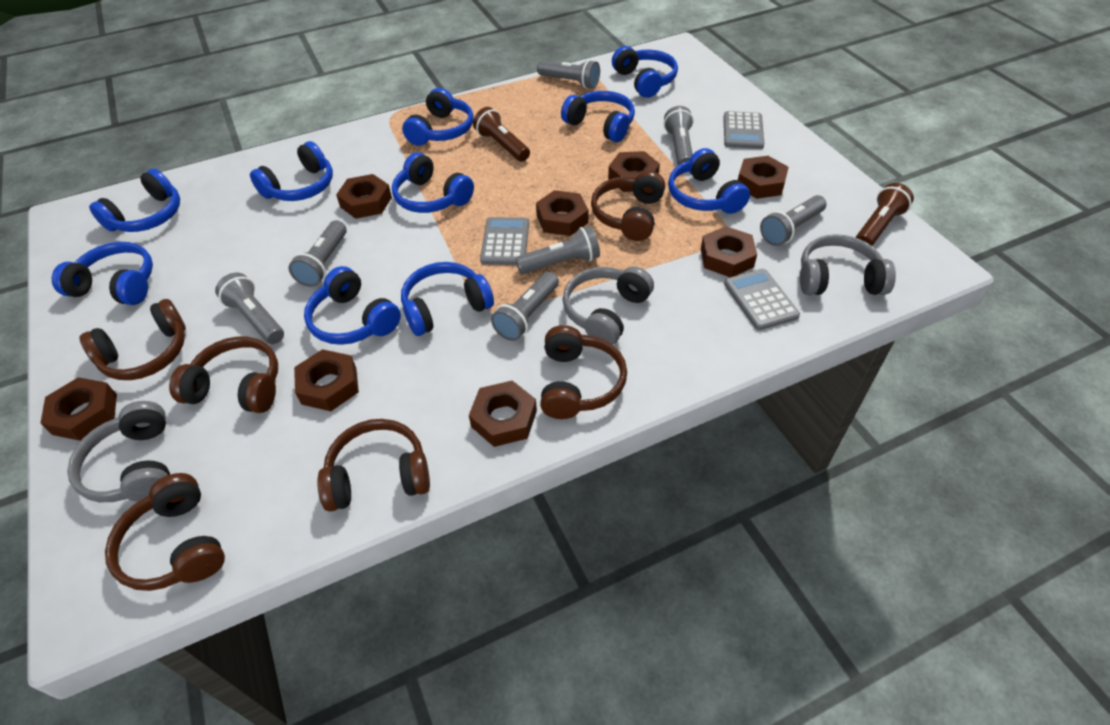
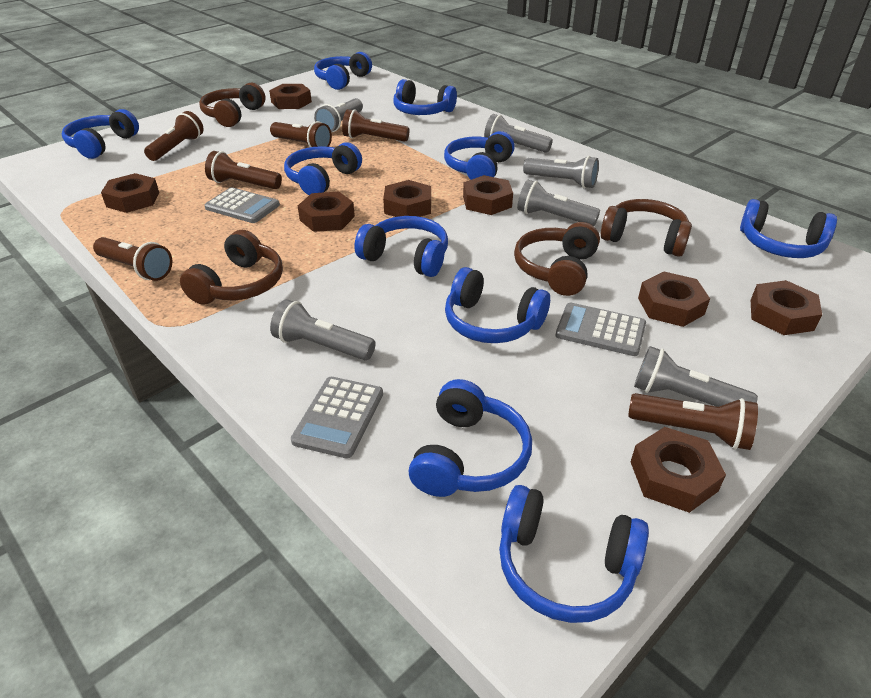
brown flashlight: [473,107,530,162] [855,183,914,246] = 2 -> [93,237,172,281] [144,111,204,161] [205,151,282,189] [270,121,332,147] [342,109,410,142] [628,393,758,450] = 6
brown headphones: [79,299,186,380] [105,473,225,591] [169,337,278,413] [317,419,430,512] [540,325,627,419] [591,171,665,241] = 6 -> [180,230,283,305] [199,83,266,127] [514,222,600,296] [601,199,692,257] = 4
grey flashlight: [215,272,284,344] [288,220,347,287] [491,272,559,341] [515,226,600,274] [537,60,600,89] [664,106,694,165] [760,195,827,246] = 7 -> [270,299,376,360] [314,98,363,132] [484,114,553,153] [517,180,600,226] [523,156,599,188] [634,346,758,407] = 6
grey headphones: [67,401,170,502] [563,266,654,344] [800,234,896,295] = 3 -> none = 0

